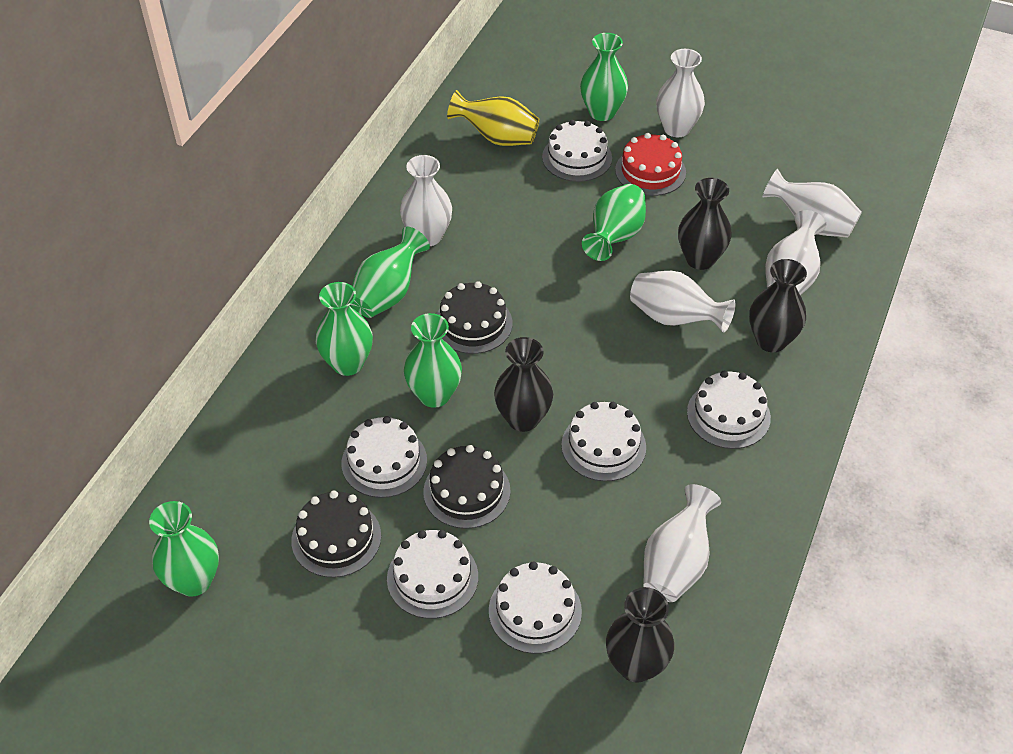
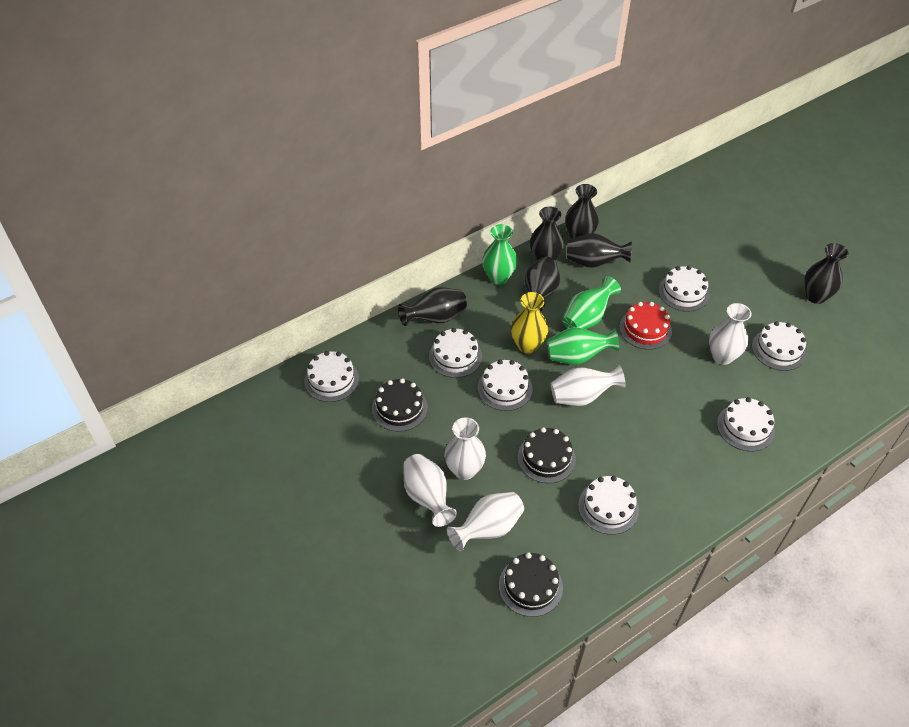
black vase: [494,337,553,432] [606,587,674,683] [678,178,732,270] [749,259,807,352] = 4 -> [398,287,467,326] [525,257,560,312] [530,207,564,261] [565,184,599,239] [567,233,632,268] [804,243,848,304] = 6
green vase: [149,501,219,597] [315,282,373,376] [351,227,430,318] [404,313,462,408] [580,33,628,121] [582,184,646,261] = 6 -> [482,224,517,285] [547,327,619,365] [562,276,621,329] = 3
white cake: [342,416,427,498] [387,530,478,619] [489,561,582,654] [542,120,612,182] [561,402,646,481] [687,371,771,449] = 6 -> [304,351,359,402] [429,328,482,378] [478,360,533,411] [578,476,639,535] [658,266,710,312] [717,397,775,451] [752,321,806,371] = 7
white vase: [400,155,452,246] [630,271,736,333] [643,484,721,602] [656,49,705,137] [762,169,862,238] [765,210,826,295] = 6 -> [403,454,457,527] [444,418,486,480] [447,492,524,551] [551,365,626,406] [709,303,751,365] = 5

